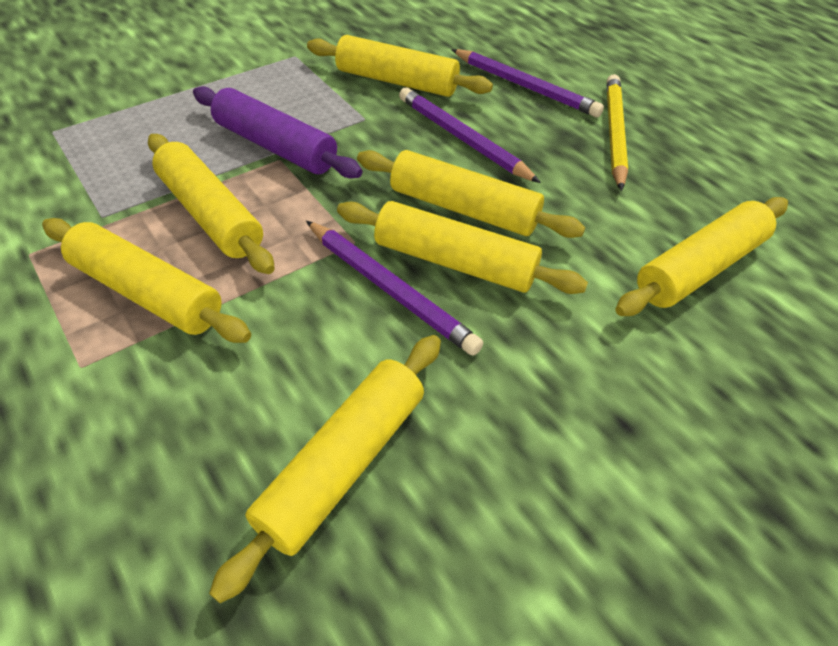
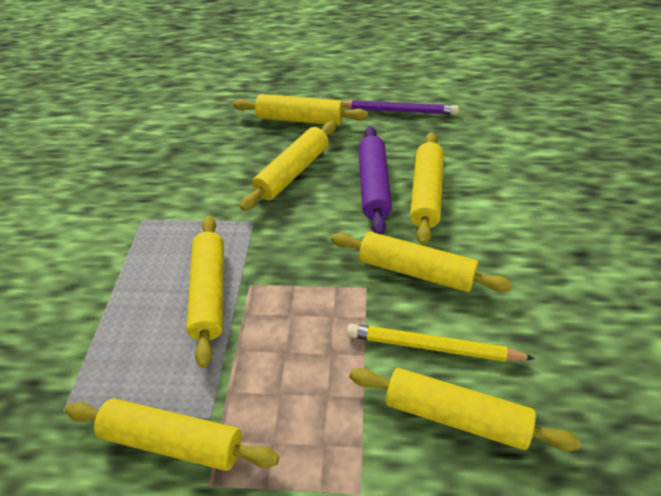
purple pencil: [306,221,483,355] [399,87,541,183] [451,49,604,117] = 3 -> [343,100,459,115] = 1

